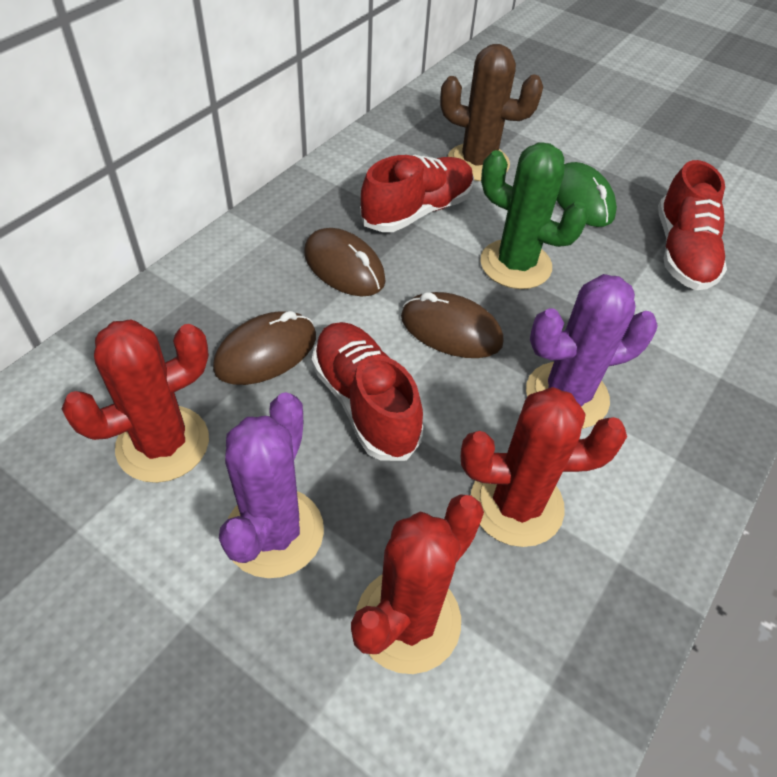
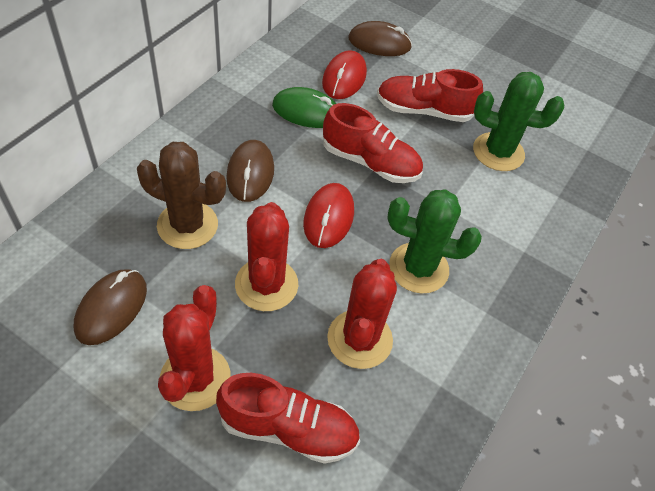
green cactus: [480,143,589,289] = 1 -> [387,189,482,293] [473,72,564,171] = 2
purple cactus: [219,392,324,578] [526,274,658,429] = 2 -> none = 0
red mouse: none = 0 -> [303,183,354,248] [322,50,367,99] = 2

